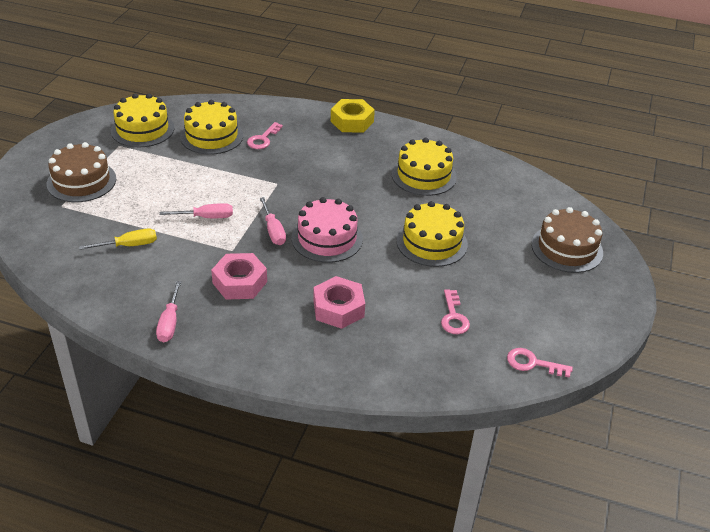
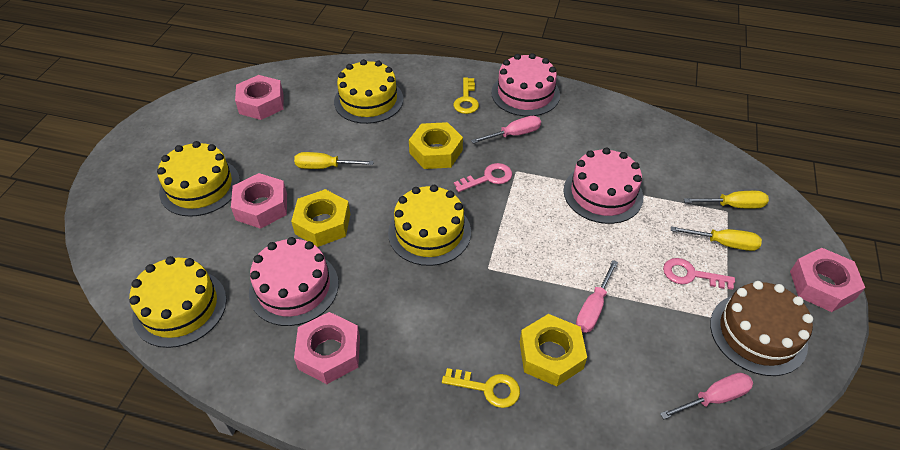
brown cake: [47,142,116,202] [531,207,603,273] = 2 -> [710,281,813,376] = 1
pink cake: [291,197,363,263] = 1 -> [249,237,339,326] [491,53,560,116] [563,148,643,224] = 3
pink key: [247,122,283,149] [441,289,470,334] [507,348,573,378] = 3 -> [454,163,512,192] [663,258,735,290] = 2
pink nut: [211,253,267,300] [313,276,365,329] = 2 -> [231,173,287,229] [235,75,283,120] [294,312,360,384] [790,248,865,312] = 4
yellow key: none = 0 -> [442,368,520,408] [454,78,479,114] = 2
yellow nut: [331,99,375,133] = 1 -> [291,189,350,247] [409,122,463,169] [520,314,587,386] = 3
yellow screwdriver: [79,228,157,250] = 1 -> [294,152,374,169] [671,226,762,251] [684,191,769,208] = 3

